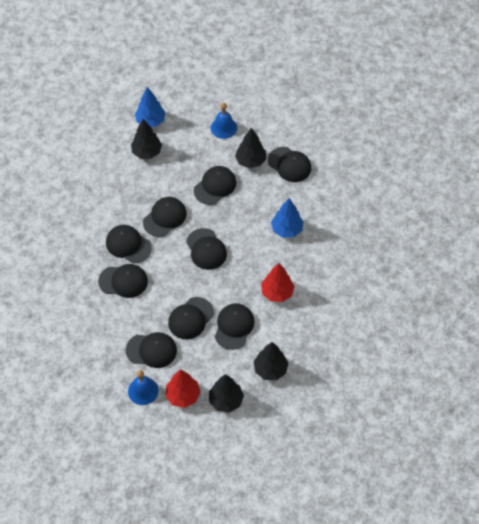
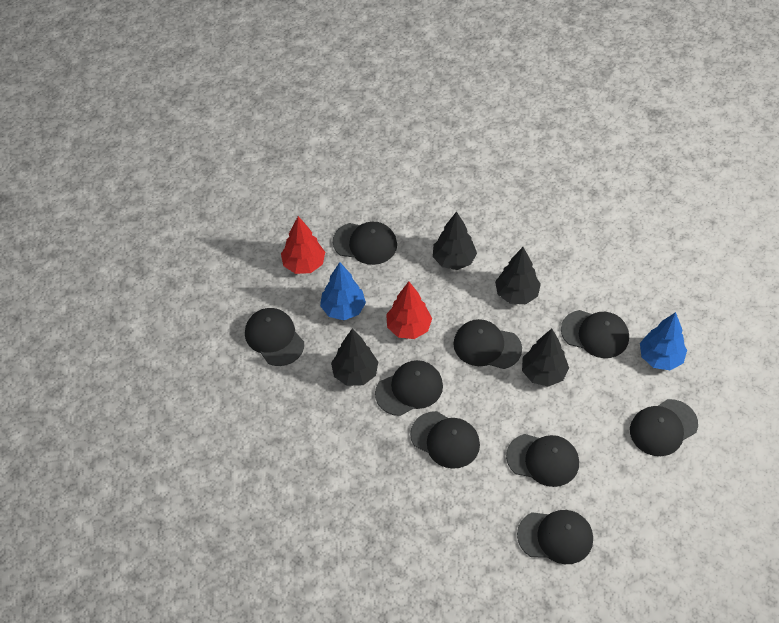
blue bell: [128,370,159,405] [211,103,237,139] = 2 -> none = 0

